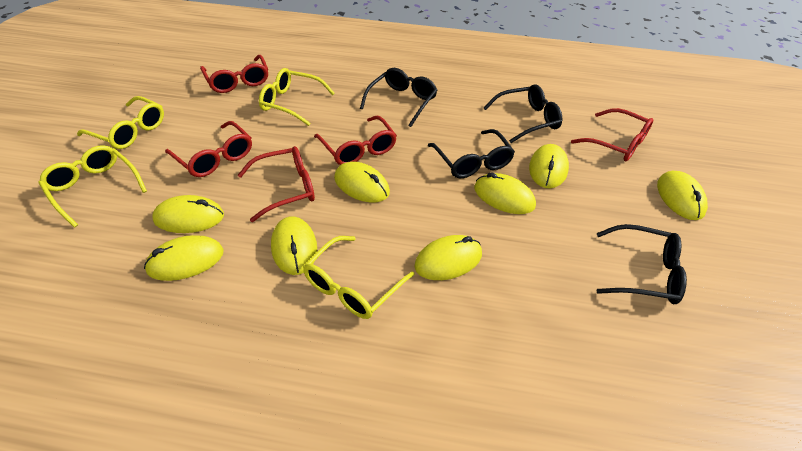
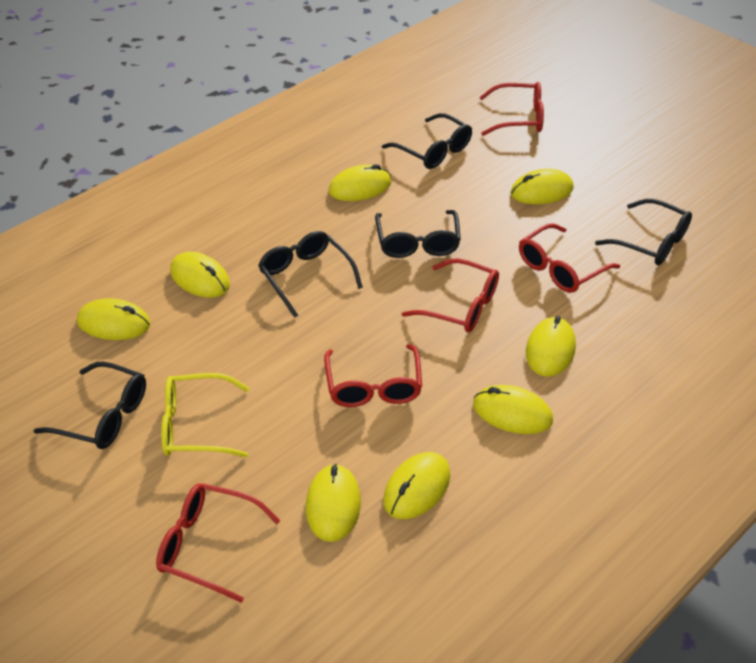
black glasses: [360,68,438,127] [428,129,515,178] [484,84,562,143] [597,224,687,304] = 4 -> [33,362,146,449] [258,231,363,318] [375,210,461,258] [382,113,472,169] [595,199,692,265] = 5
yellow glasses: [39,145,147,228] [77,96,164,149] [259,68,335,126] [303,236,415,319] = 4 -> [161,373,249,457] = 1

